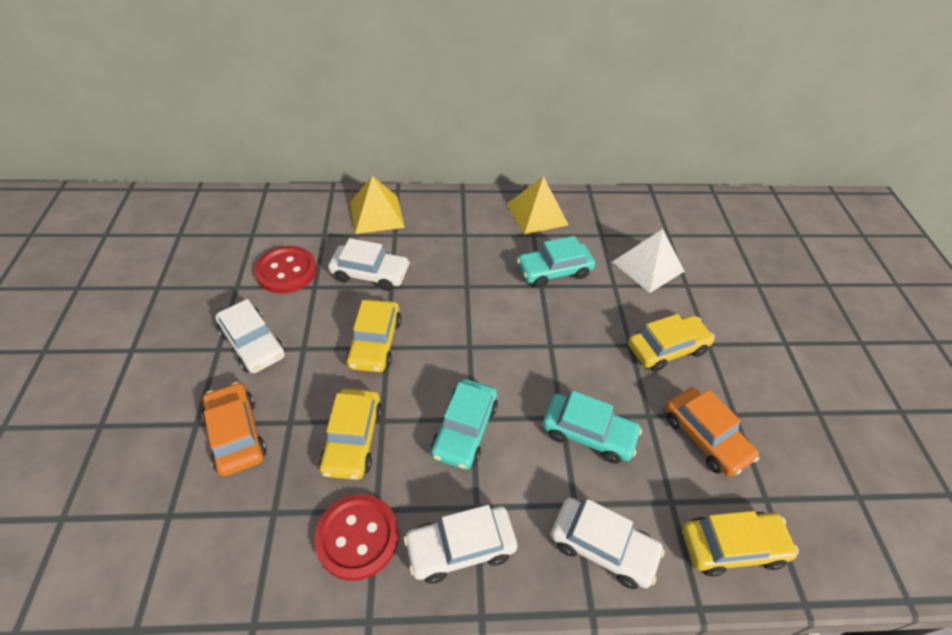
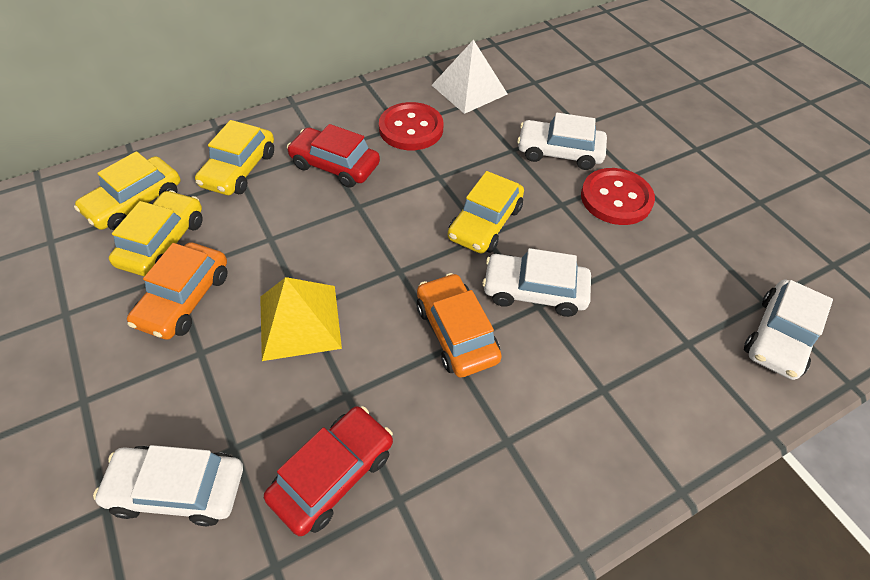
red car: none = 0 -> [264,406,393,536] [287,124,380,188] = 2
turquoise car: [431,379,498,470] [517,236,595,288] [542,391,642,464] = 3 -> none = 0
yellow pyramid: [350,176,405,234] [507,176,569,235] = 2 -> [260,277,342,361] = 1

